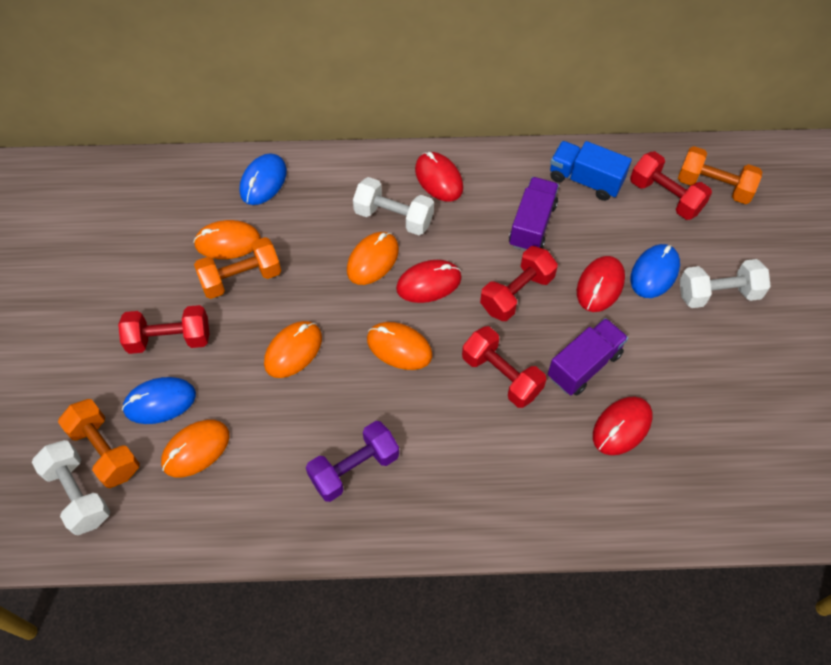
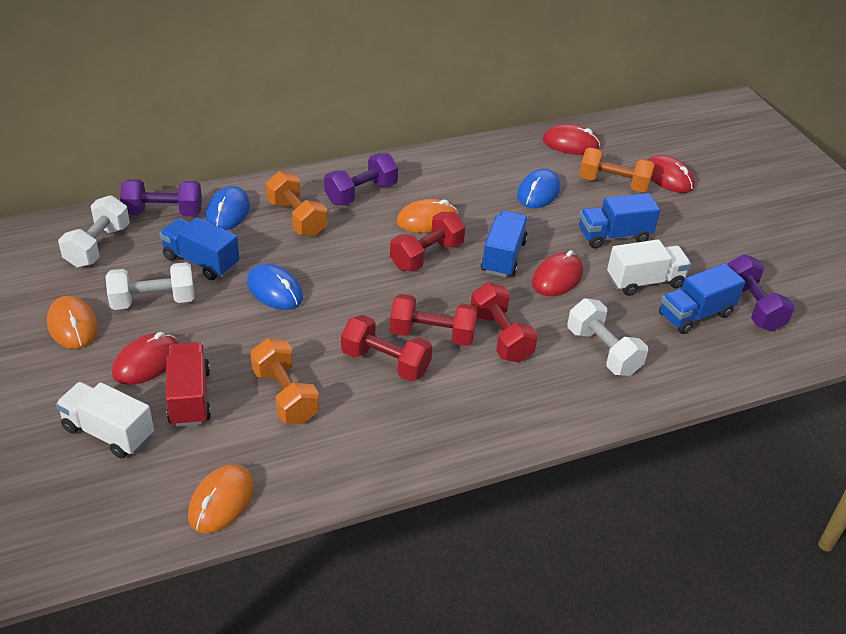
blue truck: [550,141,632,201] = 1 -> [159,217,239,280] [481,211,528,278] [579,193,660,249] [659,264,745,334] = 4
orange mouse: [161,420,230,477] [193,220,261,259] [264,321,322,378] [347,232,399,285] [367,322,433,370] = 5 -> [47,296,98,349] [188,464,254,534] [397,199,458,233] = 3
purple dumbbell: [306,421,399,502] = 1 -> [120,179,202,216] [324,153,398,205] [727,254,795,331] = 3
purple truck: [509,177,559,251] [548,318,628,395] = 2 -> none = 0
red truck: none = 0 -> [166,342,211,427] = 1
white truck: none = 0 -> [56,382,154,458] [607,240,691,296] = 2

